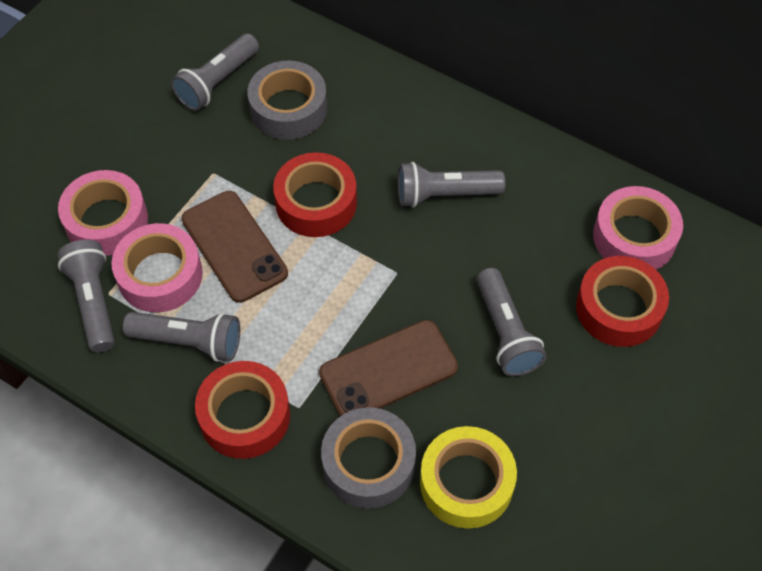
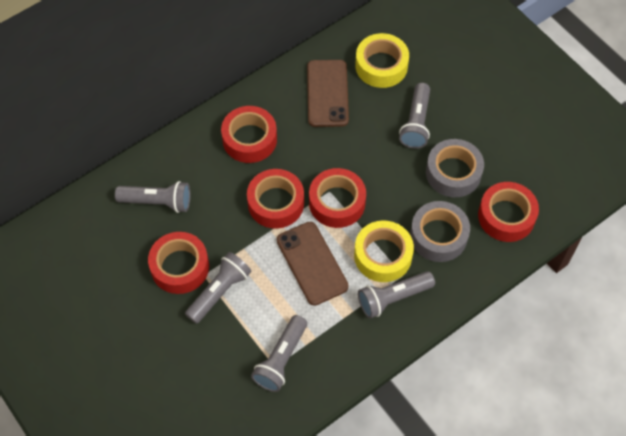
pink tape: [58,170,148,256] [111,223,203,312] [593,186,683,270] = 3 -> none = 0
red tape: [195,361,290,459] [273,152,357,237] [576,256,669,347] = 3 -> [148,232,209,294] [221,106,277,163] [247,169,304,229] [309,168,366,228] [478,182,539,242] = 5
yellow tape: [420,426,517,529] = 1 -> [354,220,414,282] [355,33,409,88] = 2

